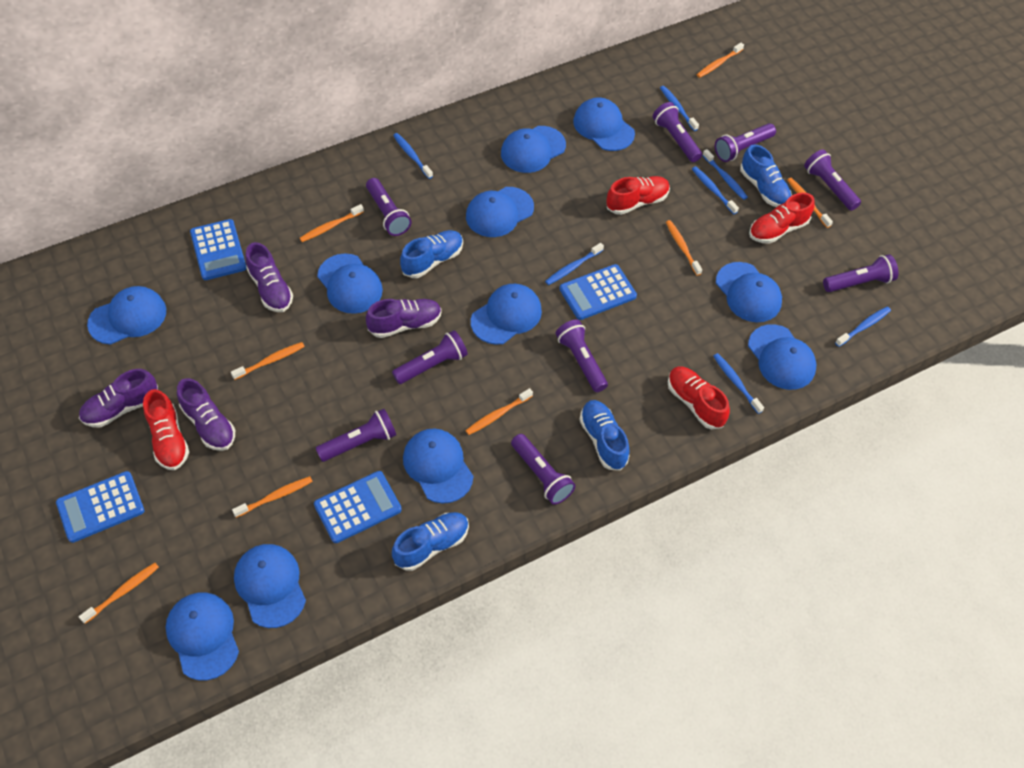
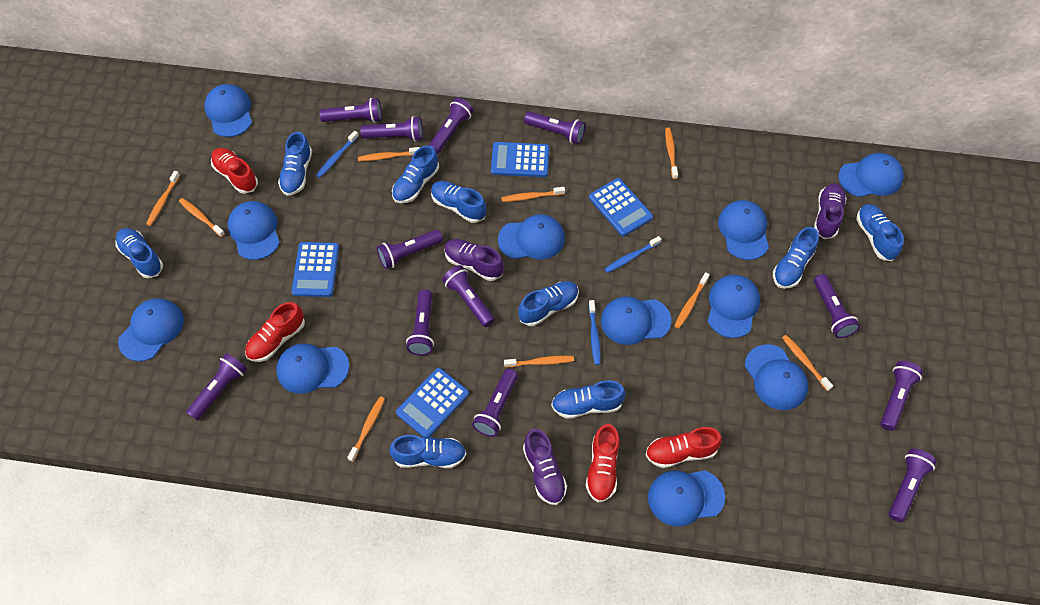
blue shoe: [392,512,469,571] [400,230,463,278] [579,400,630,471] [740,144,792,207] = 4 -> [115,228,163,278] [278,132,312,196] [389,435,467,468] [392,145,439,203] [431,181,486,223] [518,281,579,326] [551,380,626,419] [773,227,819,289] [856,204,904,261] = 9
blue toothbrush: [393,133,433,179] [545,243,604,285] [660,86,699,131] [692,166,739,214] [702,149,748,200] [713,353,764,414] [835,306,891,347] = 7 -> [316,131,359,178] [589,300,601,365] [604,236,661,273] = 3
orange toothbrush: [79,563,159,624] [231,342,305,380] [232,476,313,518] [299,204,364,242] [465,388,533,435] [666,220,702,276] [697,42,744,78] [787,178,833,228] = 8 -> [146,171,180,226] [179,198,225,237] [347,396,385,462] [358,147,420,161] [501,187,565,202] [504,356,574,367] [665,127,678,179] [674,272,710,329] [782,335,833,391] = 9
purple flashlight: [316,409,396,462] [366,178,411,236] [392,330,468,384] [511,434,575,505] [555,320,608,392] [653,102,702,162] [715,123,776,162] [804,149,861,211] [823,254,899,292] = 9 -> [186,353,247,420] [320,98,382,123] [360,116,423,141] [377,230,443,269] [406,289,434,356] [429,98,474,154] [442,265,495,327] [472,369,518,437] [524,111,585,144] [814,274,860,338] [880,361,923,431] [889,449,937,522] = 12
purple shoe: [79,369,158,428] [177,378,235,451] [245,242,293,312] [366,299,442,338] = 4 -> [444,239,504,281] [523,429,567,505] [814,183,847,239] = 3

